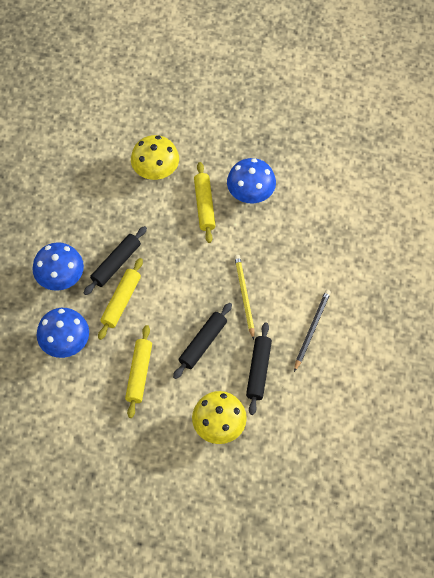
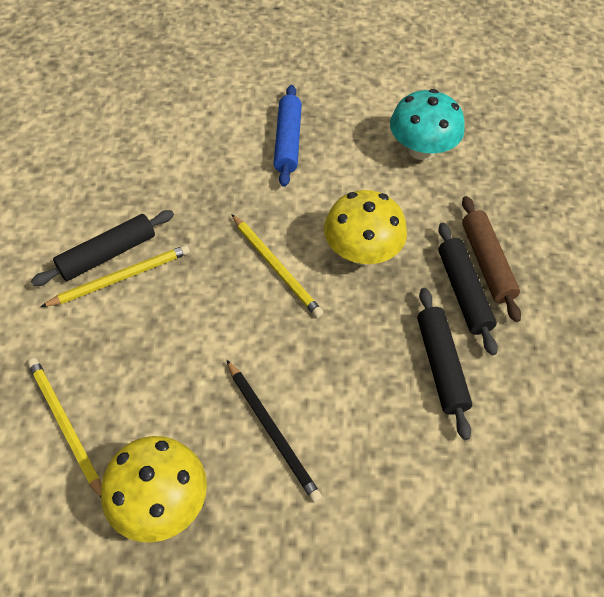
blue mushroom: [32,242,84,291] [37,308,89,358] [227,158,276,203] = 3 -> none = 0
blue rolling pin: none = 0 -> [274,85,302,187] = 1
brown rolling pin: none = 0 -> [462,196,521,322] = 1
turquoise mushroom: none = 0 -> [390,89,465,160] = 1
yellow pencil: [234,255,255,340] = 1 -> [28,358,101,498] [41,245,190,307] [231,214,323,318] = 3
yellow rolling pin: [98,258,143,340] [125,325,152,418] [194,162,216,243] = 3 -> none = 0

